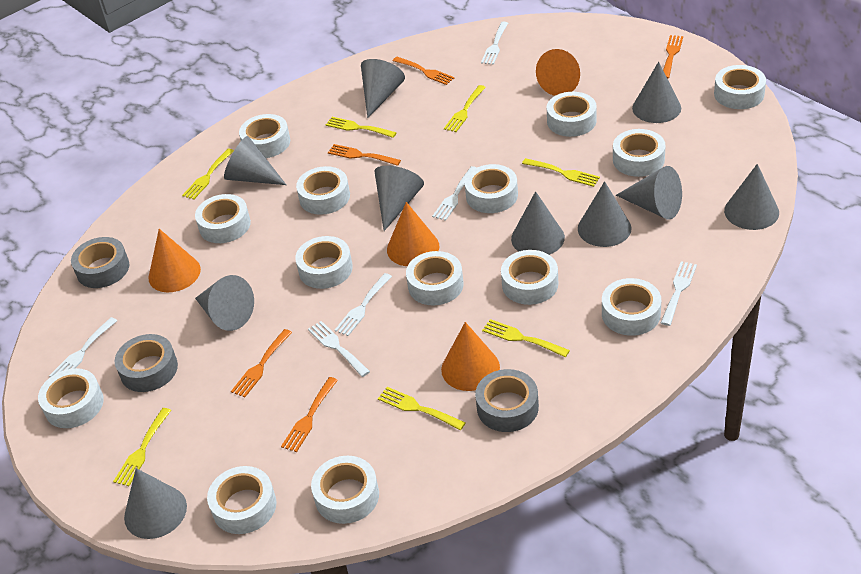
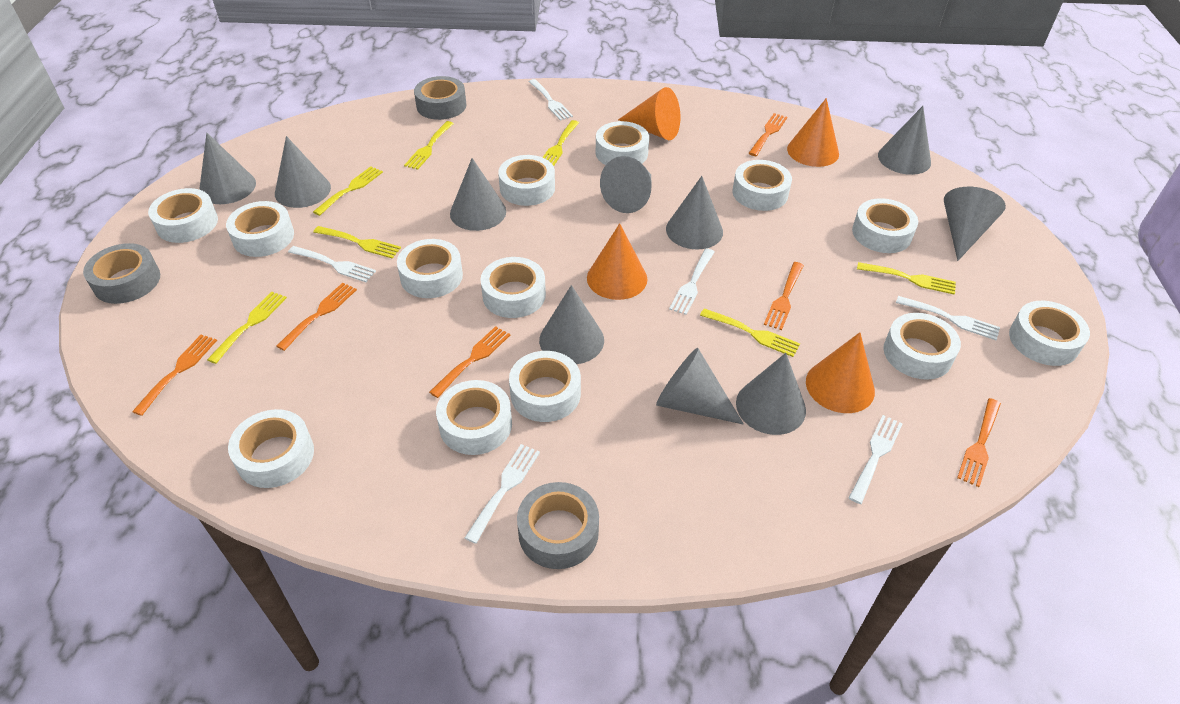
orange fork: [231,329,292,398] [281,377,338,452] [328,144,401,166] [393,57,455,85] [663,35,683,79] = 5 -> [132,335,217,416] [276,283,357,351] [429,326,510,398] [749,113,788,156] [764,262,804,330] [957,398,1001,487] = 6
white tape: [38,368,104,428] [195,194,251,243] [207,466,276,534] [239,114,290,158] [295,236,353,289] [296,166,350,215] [311,456,379,524] [406,251,464,305] [465,164,518,213] [501,250,558,305] [547,92,596,137] [602,278,661,336] [613,129,666,177] [714,65,766,109] = 14 -> [148,188,218,243] [226,201,294,257] [228,409,314,488] [397,239,463,298] [436,380,512,455] [480,257,546,318] [498,155,555,206] [509,351,581,422] [596,121,649,165] [732,160,792,211] [852,198,918,253] [883,313,961,380] [1009,301,1090,366] = 13

